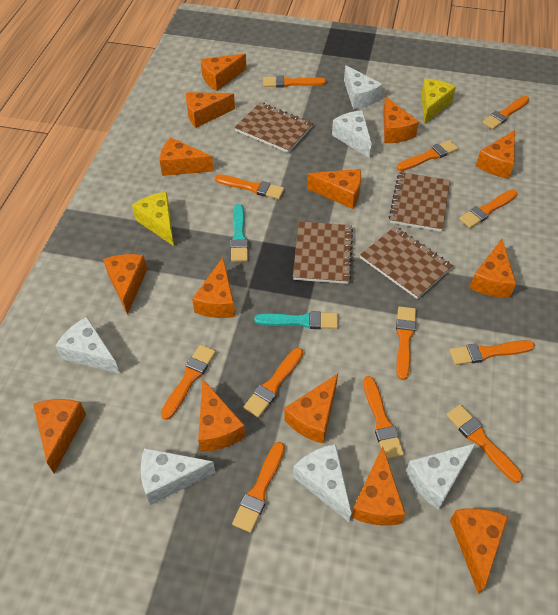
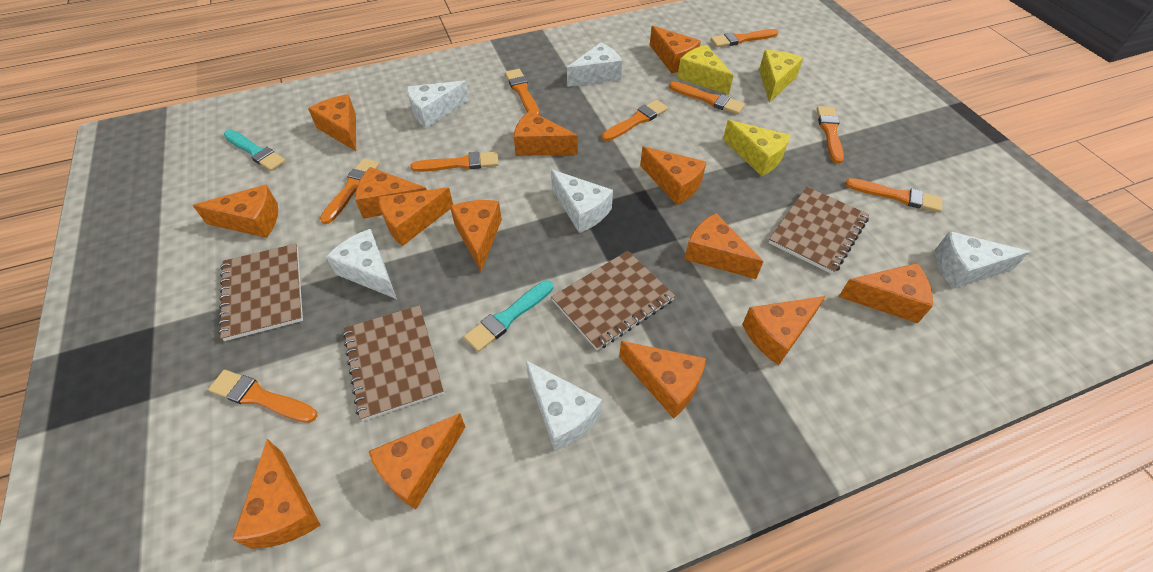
orange brush: [161,345,216,420] [214,174,284,199] [232,442,285,533] [243,348,303,417] [263,76,326,88] [363,376,404,459] [396,306,416,380] [397,140,458,171] [446,404,523,483] [449,340,535,365] [459,190,517,228] [482,96,529,129] = 12 -> [208,370,317,423] [320,158,380,224] [410,151,499,172] [505,69,540,115] [602,100,668,141] [669,82,745,115] [711,29,778,47] [817,106,844,164] [845,178,942,213] = 9
yellow cheese: [132,192,174,246] [421,79,456,124] = 2 -> [677,45,734,95] [723,120,791,176] [759,50,803,103] = 3

